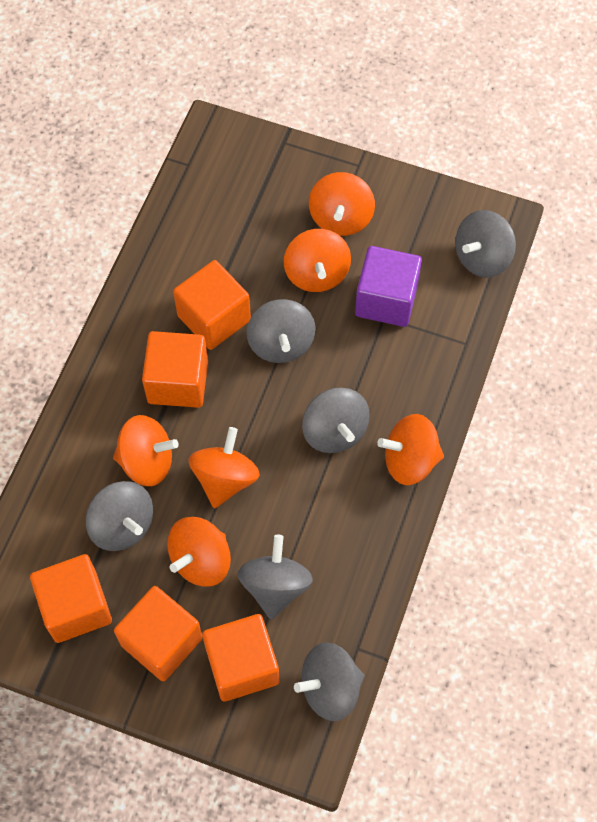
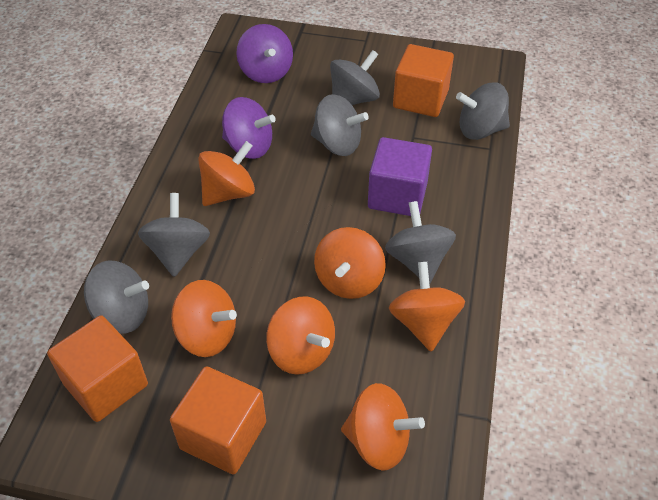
orange cube: [30,554,112,643] [114,586,203,681] [142,331,208,408] [173,260,251,350] [202,614,279,702] = 5 -> [47,315,148,422] [170,366,266,475] [393,44,454,117] = 3
purple spinning top: none = 0 -> [222,97,276,159] [236,24,293,83] = 2

